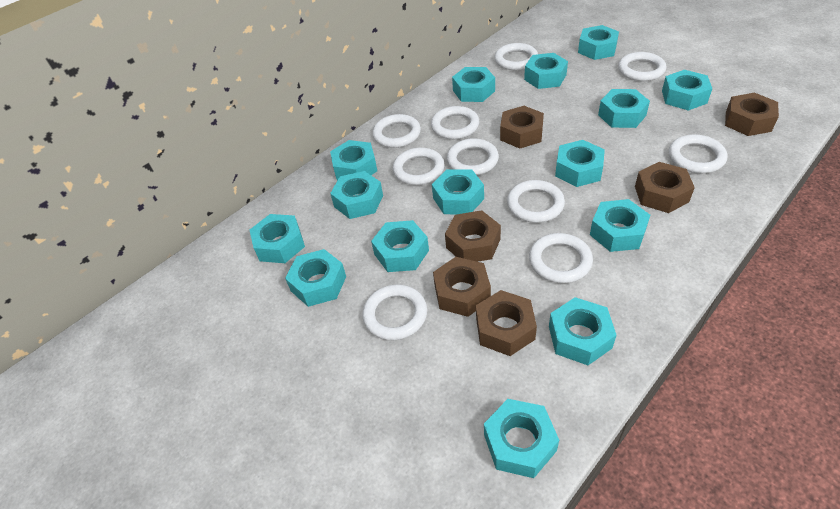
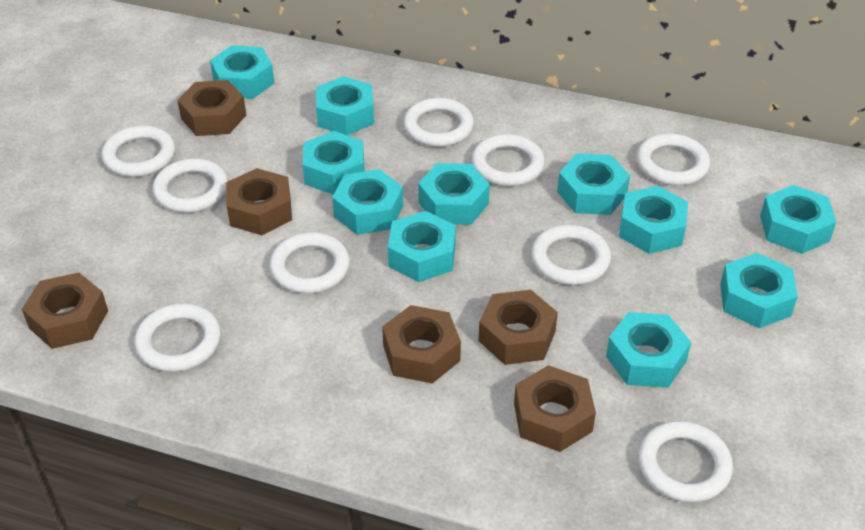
turquoise nut: [250,214,305,263] [285,249,346,307] [330,140,377,180] [330,171,383,219] [371,220,429,272] [432,169,484,214] [452,67,495,102] [484,399,559,478] [524,53,568,89] [549,297,616,365] [555,140,605,187] [578,25,619,60] [590,199,650,252] [598,89,650,128] [662,70,713,111] = 15 -> [210,45,274,99] [302,131,364,195] [316,76,374,135] [332,169,403,235] [388,211,456,282] [418,163,490,225] [557,153,630,215] [606,312,691,388] [619,186,688,254] [720,253,798,328] [760,185,836,254] = 11
white ring: [362,284,427,340] [372,114,421,148] [393,148,445,185] [431,106,479,139] [447,138,499,175] [494,43,538,70] [507,180,565,223] [529,233,593,283] [618,52,666,81] [668,134,727,173] = 10 -> [101,126,175,177] [134,304,221,372] [153,159,228,213] [269,233,350,294] [403,98,474,147] [472,134,545,186] [531,225,611,285] [636,134,710,186] [638,421,733,503] = 9

